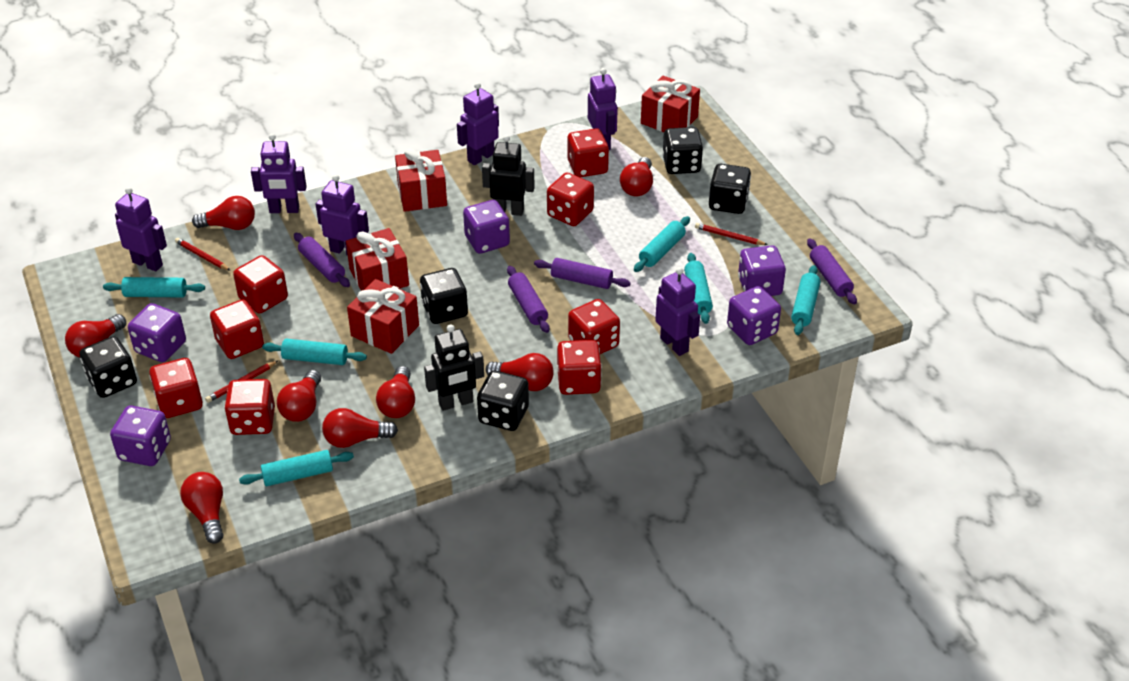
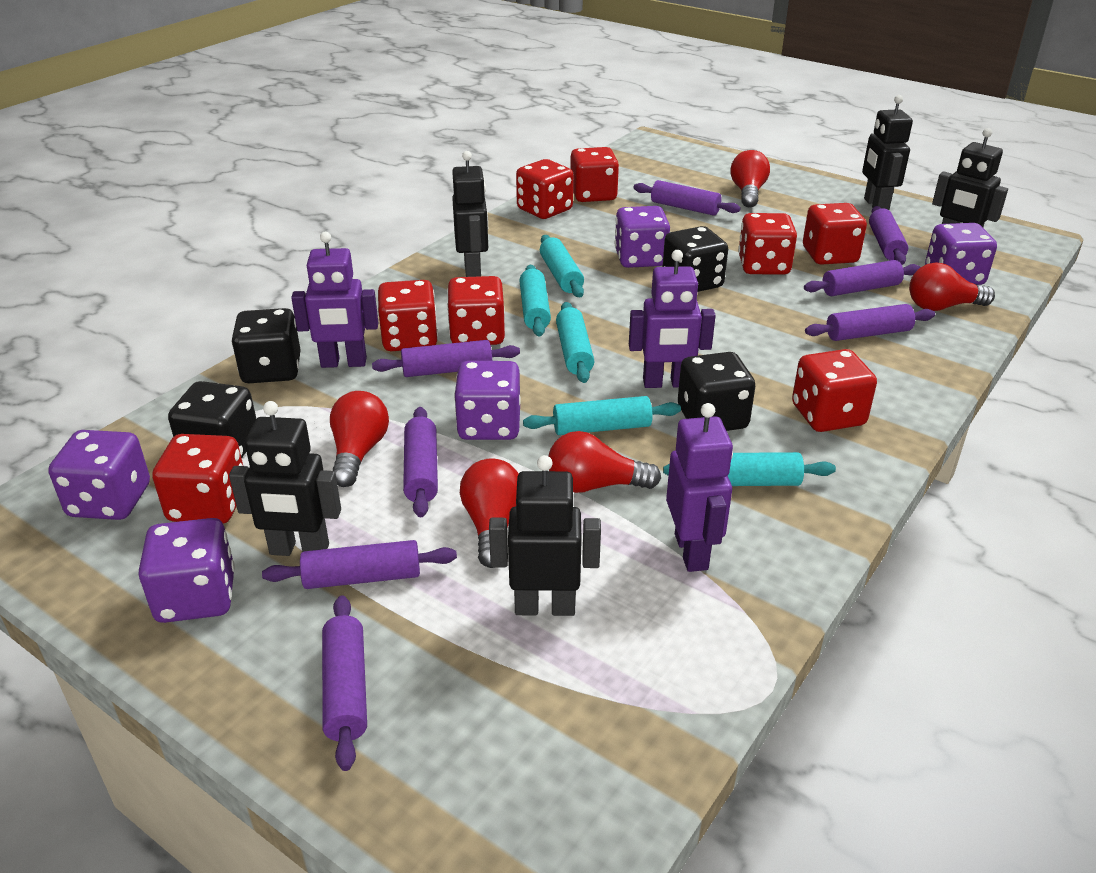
black dice: [79,336,137,398] [420,268,468,324] [477,370,529,431] [662,127,703,174] [709,164,751,214] = 5 -> [168,381,256,458] [232,308,300,383] [663,226,728,292] [678,352,755,431] = 4
black robot: [424,324,484,411] [482,135,535,216] = 2 -> [229,401,341,556] [452,151,488,277] [489,455,601,616] [862,95,913,210] [932,128,1008,227] = 5
purple robot: [115,187,167,271] [251,133,307,213] [316,174,369,256] [457,82,499,165] [588,68,618,150] [655,267,700,356] = 6 -> [291,232,378,368] [629,250,716,388] [666,403,733,572] = 3
purple rolling pin: [294,233,350,287] [507,266,550,333] [534,258,631,289] [807,239,857,304] = 4 -> [262,540,457,589] [322,595,367,771] [372,340,520,377] [403,407,438,517] [634,180,741,216] [804,260,921,296] [805,304,935,341] [869,206,908,265] = 8
red gift: [346,228,409,291] [347,279,419,354] [395,148,447,212] [641,76,700,132] = 4 -> none = 0
red light bulb: [65,314,126,357] [180,472,224,544] [192,196,255,230] [277,370,321,422] [322,408,398,448] [376,366,415,418] [485,353,554,391] [620,157,653,197] = 8 -> [330,391,389,487] [460,458,519,568] [549,431,661,493] [730,150,770,208] [909,262,995,311] = 5
red pencil: [175,238,231,271] [205,360,279,403] [695,223,768,245] = 3 -> none = 0
turquoise rolling pin: [103,277,205,298] [239,450,354,486] [262,339,367,365] [634,216,690,272] [684,253,713,324] [791,265,820,335] = 6 -> [519,265,551,337] [523,396,681,435] [540,235,584,297] [556,302,594,383] [663,452,836,486] = 5

